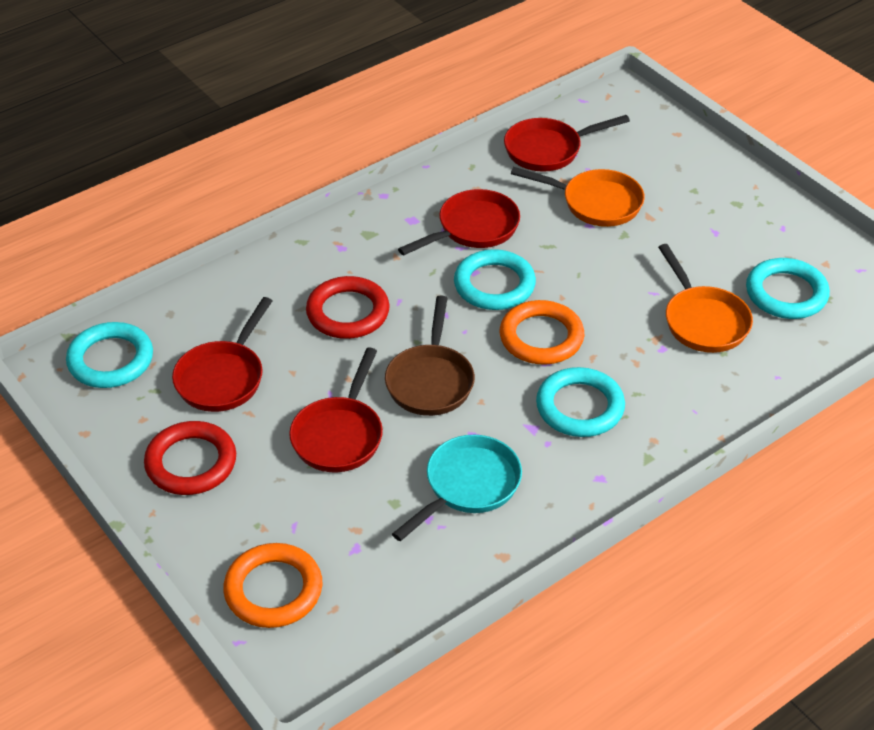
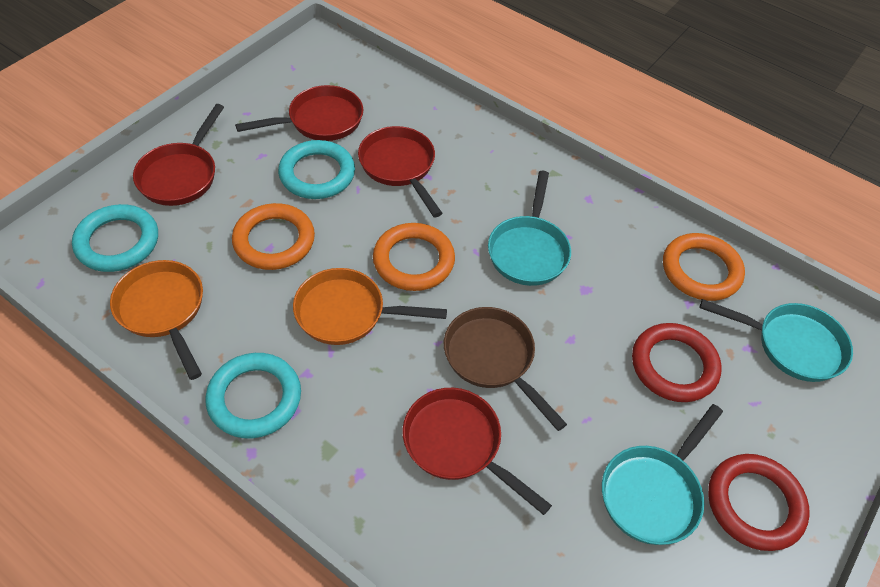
orange ring: [223,543,322,628] [500,300,584,365] = 2 -> [232,203,315,270] [373,223,455,291] [663,233,745,301] = 3
turquoise pan: [392,435,522,541] = 1 -> [488,171,571,286] [602,404,723,545] [700,299,853,382] = 3
turquoise ring: [66,322,153,388] [454,249,536,310] [536,367,625,437] [746,258,830,319] = 4 -> [72,204,158,272] [205,353,301,439] [278,140,355,199] = 3

